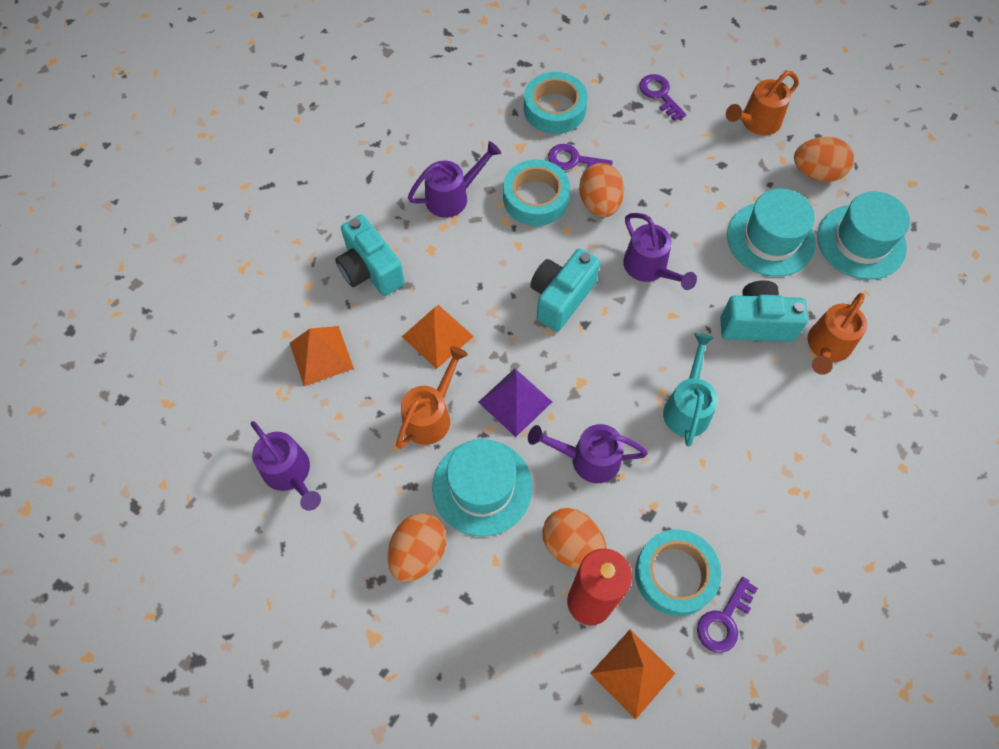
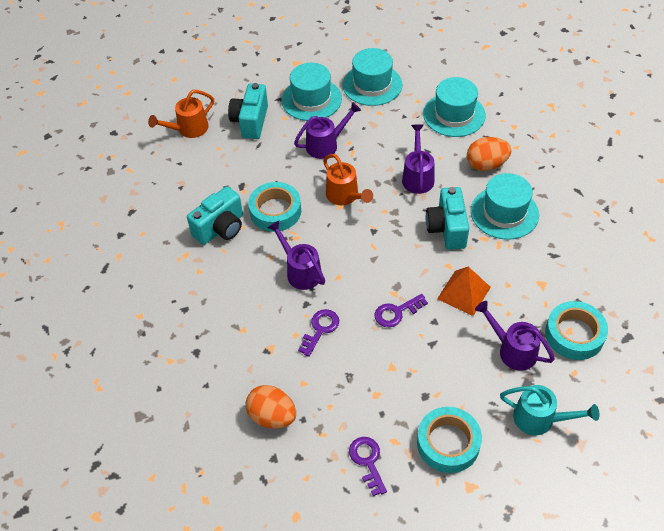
orange egg: [388,513,446,582] [542,508,607,570] [579,163,624,217] [794,137,854,182] = 4 -> [245,385,296,428] [467,137,511,171] = 2
orange pyramid: [290,326,354,386] [402,305,474,369] [590,630,675,719] = 3 -> [437,266,491,316] = 1
orange watering can: [396,346,468,449] [726,71,799,135] [808,293,867,375] = 3 -> [148,90,214,138] [323,154,373,205] = 2
purple pyramid: [478,368,552,437] = 1 -> none = 0
red candle: [567,548,632,625] = 1 -> none = 0
turquoise hat: [432,439,533,537] [727,189,816,277] [817,191,910,280] = 3 -> [281,63,342,121] [343,48,402,106] [423,77,486,137] [471,173,539,240] = 4

